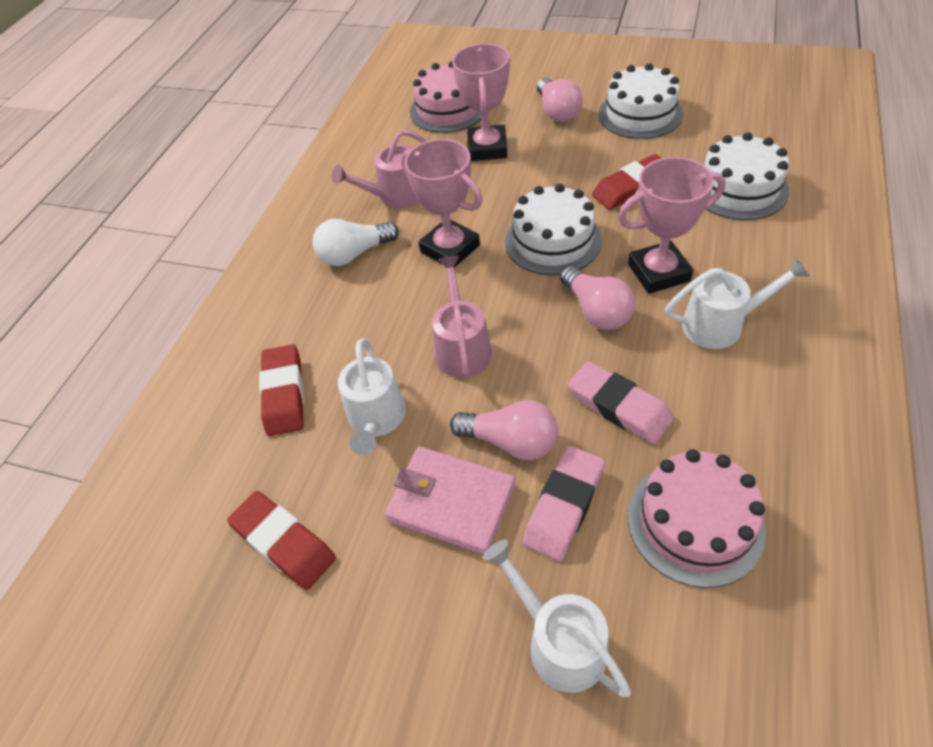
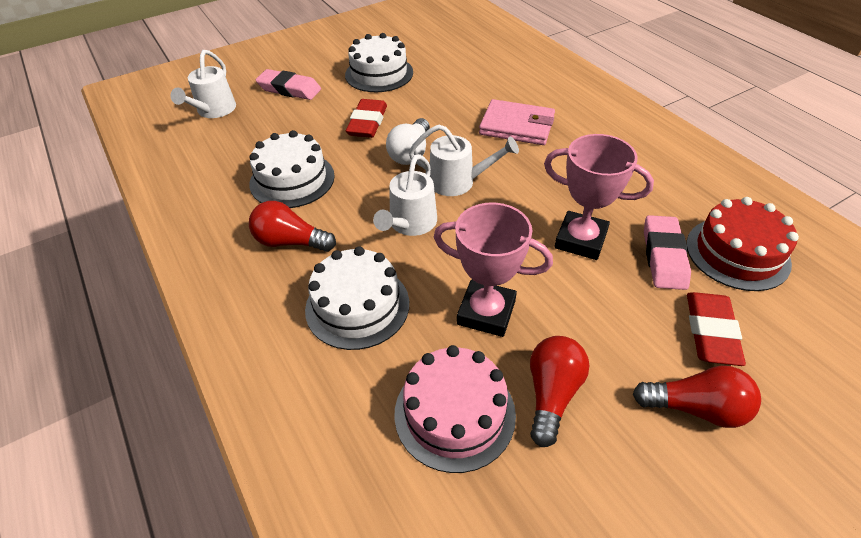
pink cake: [410,61,482,133] [628,449,766,588] = 2 -> [394,345,516,473] = 1
pink light bulb: [450,400,558,460] [537,78,583,122] [560,266,635,330] = 3 -> none = 0
pink trophy: [401,139,483,268] [452,44,510,161] [618,157,726,294] = 3 -> [434,203,553,337] [544,134,654,260] = 2
pink watering can: [332,129,427,209] [432,256,492,378] = 2 -> none = 0
red cake: none = 0 -> [686,197,799,291] = 1
red eraser: [227,491,336,590] [259,344,304,436] [592,154,661,210] = 3 -> [346,99,387,138] [687,292,746,366] = 2
red light bulb: none = 0 -> [249,201,336,252] [530,336,589,447] [633,366,761,428] = 3

